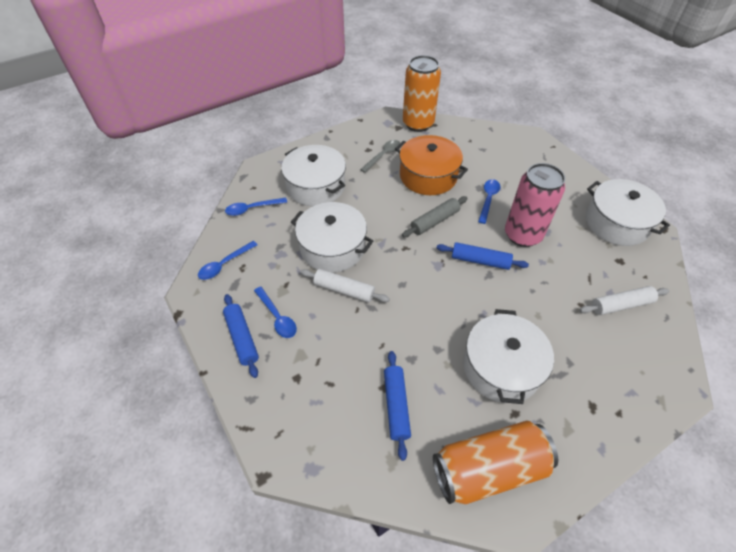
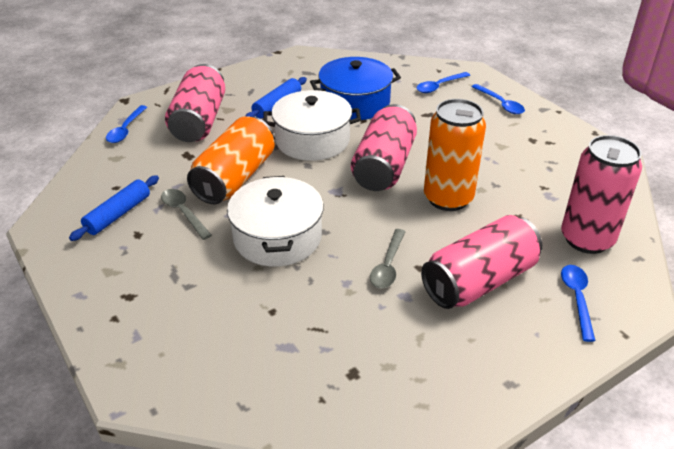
blue pot: none = 0 -> [310,57,401,120] = 1
blue rolling pin: [223,294,259,378] [384,351,411,461] [437,242,529,270] = 3 -> [69,175,159,241] [246,77,307,118] = 2
grey rolling pin: [402,196,468,237] = 1 -> none = 0
grey spoon: [360,140,400,173] = 1 -> [161,189,212,240] [370,229,406,288] = 2
orange pot: [395,135,468,195] = 1 -> none = 0
pink can: [505,163,565,247] = 1 -> [165,64,225,142] [351,104,417,191] [421,215,542,309] [561,135,642,254] = 4
white pot: [281,145,346,206] [291,202,373,273] [463,309,554,404] [586,179,670,246] = 4 -> [227,176,324,266] [263,90,361,161] = 2
white rolling pin: [300,269,390,303] [580,286,669,315] = 2 -> none = 0

